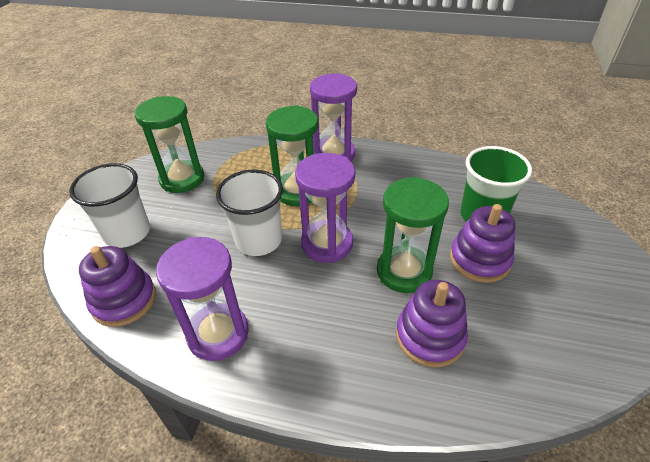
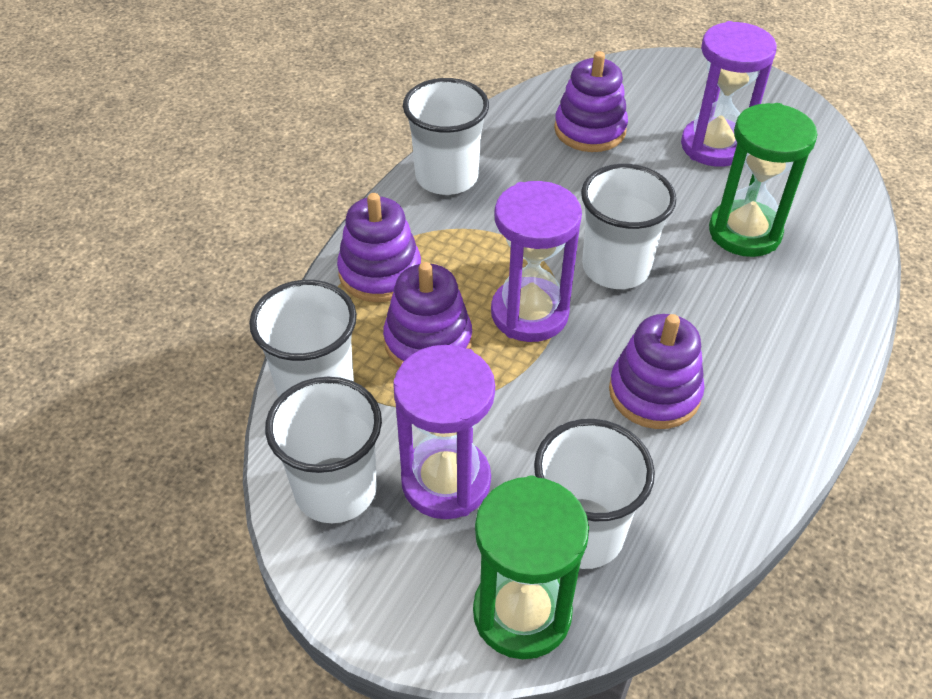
green cup: [460,146,532,222] = 1 -> none = 0
green hourglass: [135,96,204,193] [266,105,318,206] [377,177,449,293] = 3 -> [473,476,589,659] [709,103,817,257] = 2
purple stacking toy: [79,246,156,327] [396,280,468,367] [450,204,515,283] = 3 -> [337,193,421,302] [383,262,472,367] [554,51,628,152] [609,314,705,429] = 4
white cup: [69,163,150,248] [216,169,283,256] = 2 -> [249,280,357,397] [265,377,382,523] [403,78,489,195] [534,419,655,569] [581,164,676,289] = 5

